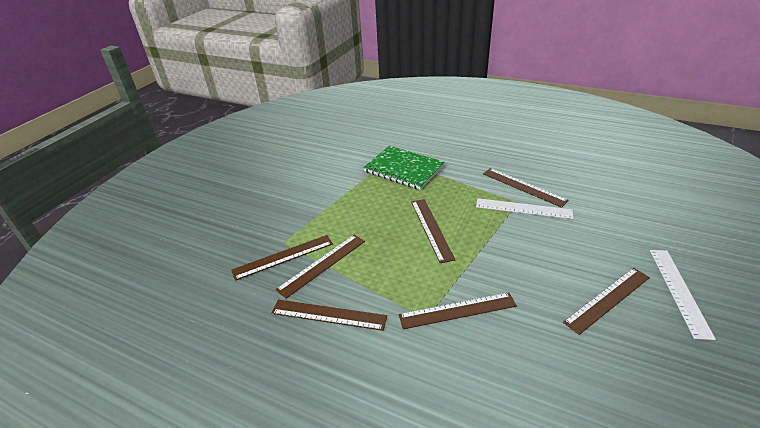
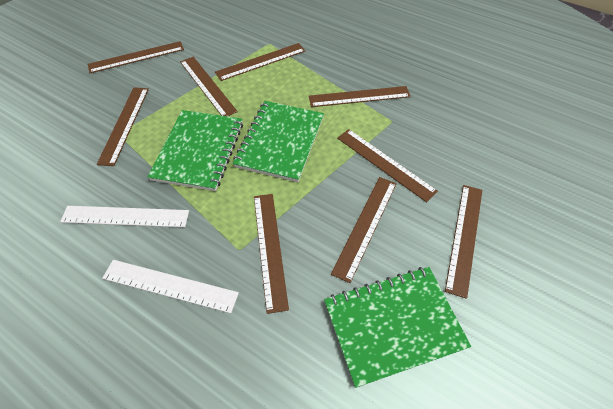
brown ruler: [231,235,333,281] [271,300,387,331] [276,235,365,298] [399,292,517,329] [411,199,456,263] [483,168,569,208] [563,268,650,335] = 7 -> [88,41,184,73] [97,87,149,166] [180,57,238,117] [215,43,306,81] [254,194,289,314] [309,86,411,107] [331,177,397,283] [337,129,438,202] [445,185,482,299] = 9
green notebook: [363,146,445,190] = 1 -> [148,110,243,191] [233,101,324,182] [324,267,471,388] = 3

